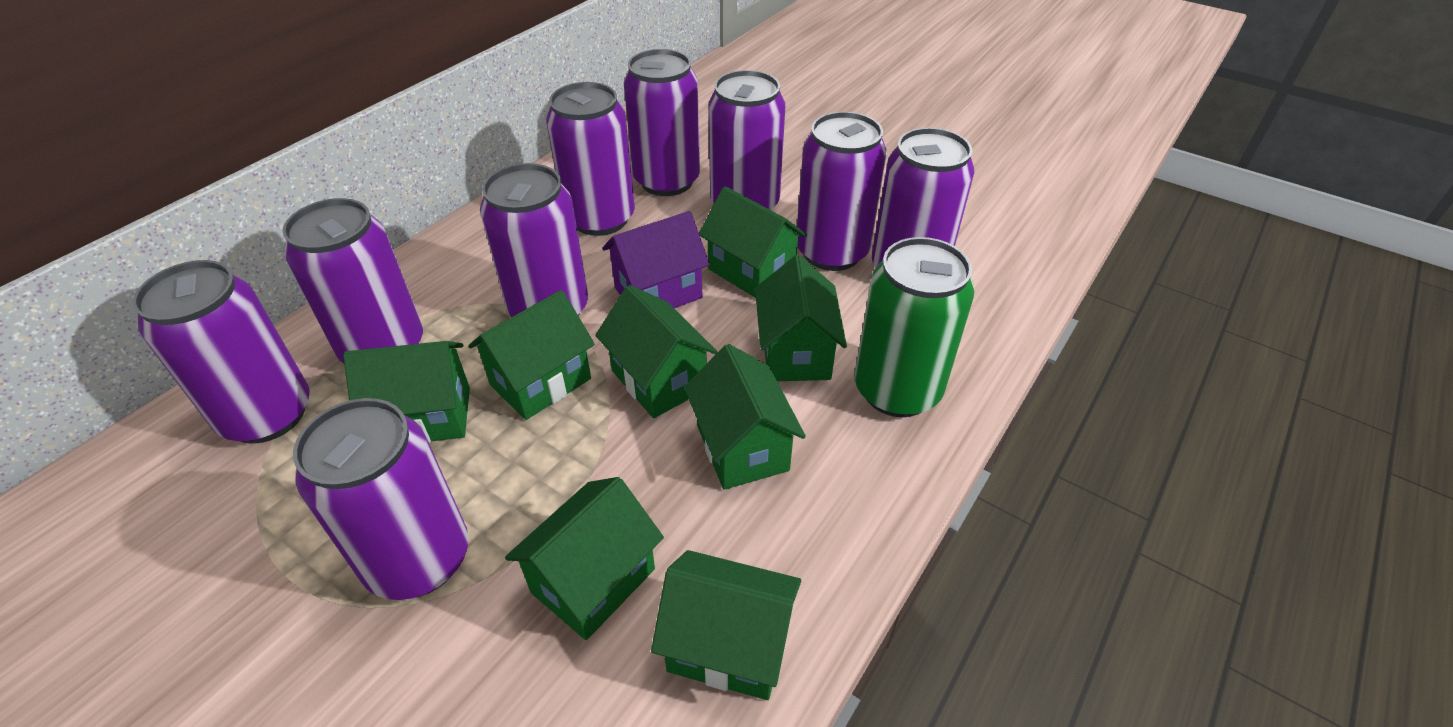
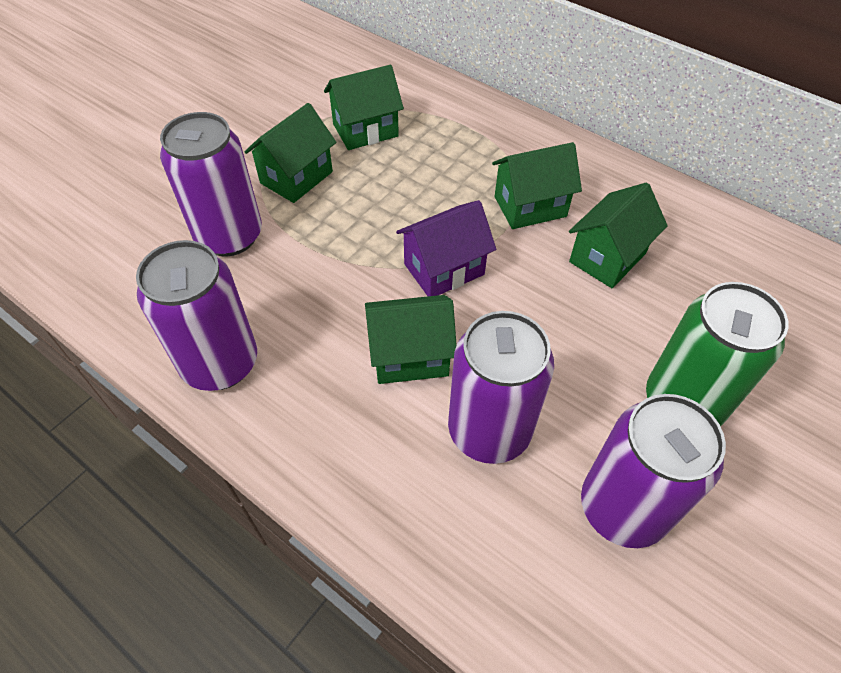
green house: [343,341,470,443] [468,290,595,420] [505,477,664,640] [595,285,717,418] [651,550,801,700] [684,344,806,490] [699,186,807,298] [755,255,847,381] = 8 -> [244,103,336,203] [324,65,404,150] [365,295,457,384] [492,142,582,229] [569,183,668,288] = 5
purple can: [132,260,310,444] [282,198,423,363] [293,398,469,600] [480,163,588,317] [546,82,635,236] [624,49,700,196] [709,70,785,210] [797,111,887,271] [872,127,974,267] = 9 -> [136,240,257,391] [160,112,262,256] [448,311,554,464] [581,394,726,548] = 4

